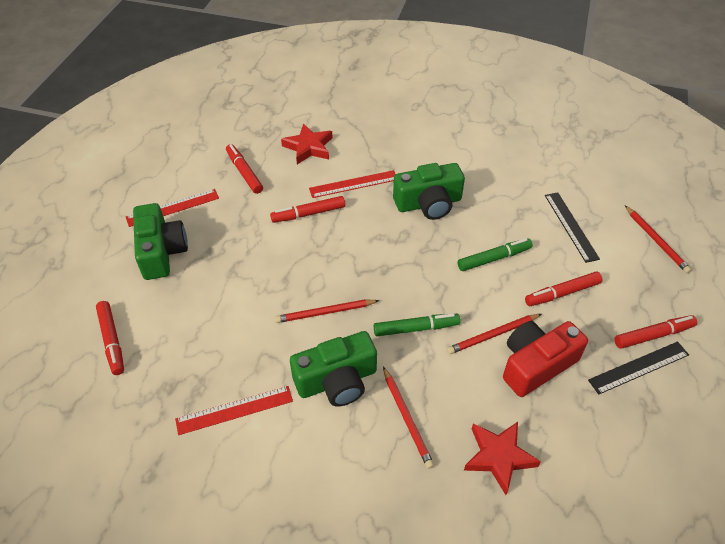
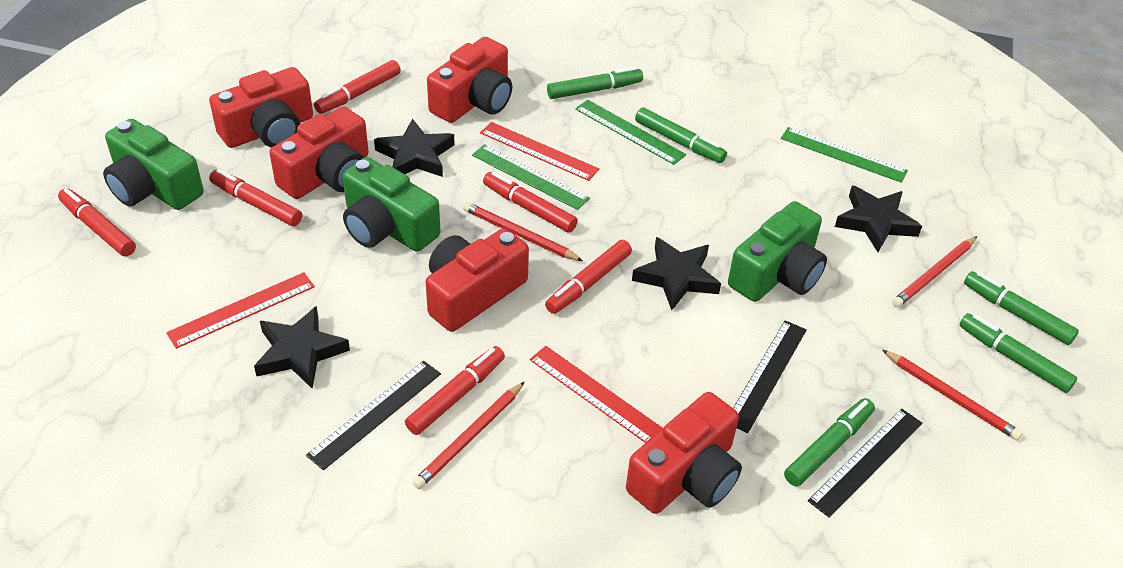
black ruler: [545,192,600,263] [588,341,689,394] = 2 -> [306,361,441,470] [733,320,807,433] [808,408,923,518] = 3
black star: none = 0 -> [254,306,350,389] [374,119,455,177] [632,237,721,310] [835,185,922,252] = 4
green marker: [374,313,460,336] [458,238,532,271] = 2 -> [547,67,643,99] [635,107,727,163] [784,398,875,487] [960,313,1077,393] [964,271,1079,345] = 5
green ruler: none = 0 -> [472,144,590,210] [575,100,686,165] [781,127,908,183] = 3
red camera: [503,321,588,397] = 1 -> [209,67,313,148] [270,107,369,199] [426,228,529,332] [427,37,512,123] [626,392,742,514] = 5
red marker: [96,301,124,375] [226,144,263,194] [270,196,345,223] [525,271,602,306] [615,315,697,349] = 5 -> [58,188,136,256] [209,169,302,226] [314,60,401,114] [405,346,505,435] [483,172,578,233] [545,240,632,314] = 6
red star: [281,123,333,164] [464,422,541,495] = 2 -> none = 0

